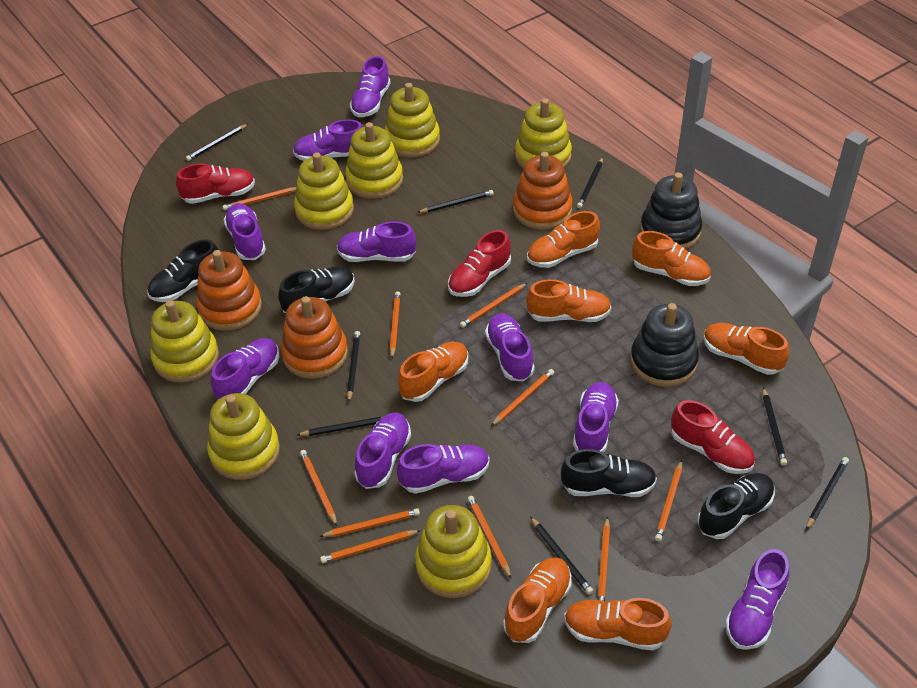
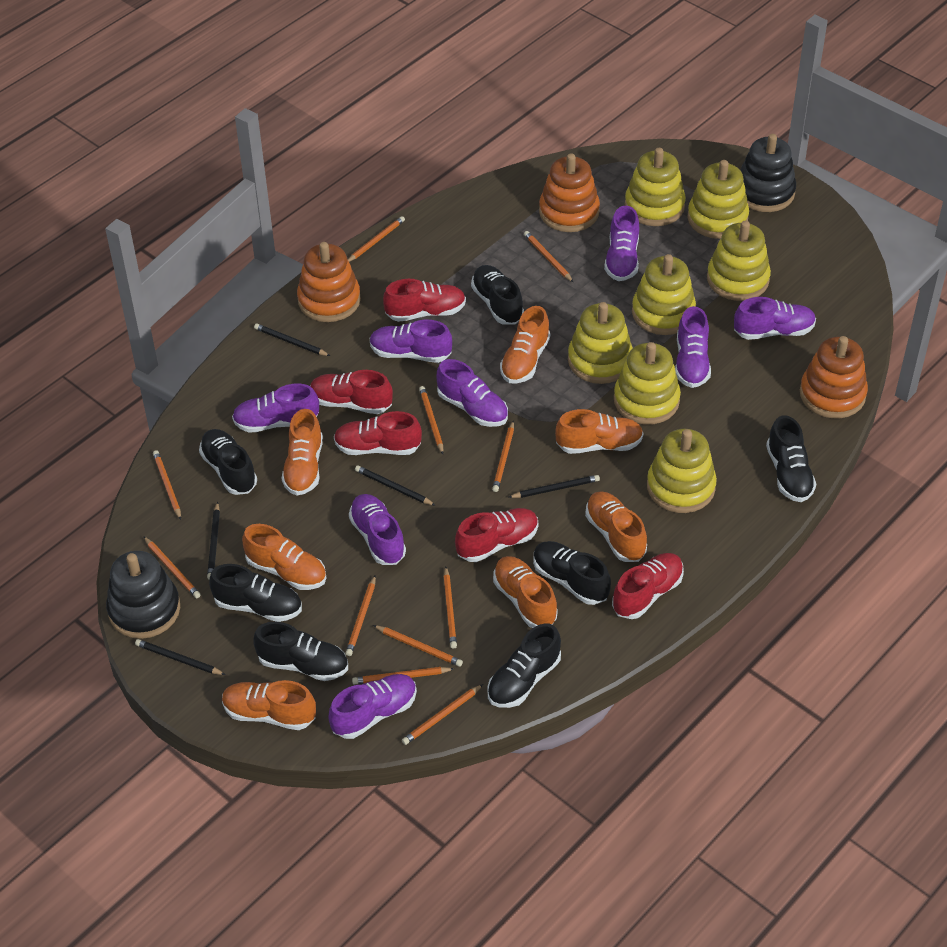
black pencil: [186,124,248,161] [297,416,384,436] [347,331,360,402] [417,190,494,213] [530,516,593,595] [577,157,603,208] [763,387,787,466] [806,457,849,530] = 8 -> [135,639,225,675] [207,502,220,580] [254,324,330,356] [355,465,436,506] [509,475,600,498] = 5
black shoe: [147,239,218,302] [278,266,355,313] [561,449,657,497] [697,473,775,539] = 4 -> [199,429,257,495] [209,564,302,622] [253,622,348,681] [471,265,524,325] [487,623,561,708] [533,541,611,605] [766,415,816,502] = 7
orange pencil: [222,187,297,210] [300,450,337,526] [319,508,420,537] [320,530,421,563] [390,291,401,358] [460,283,527,328] [467,496,511,578] [491,369,554,426] [597,516,610,601] [655,460,682,542] = 10 -> [143,536,201,598] [153,450,181,520] [346,575,376,656] [348,216,405,262] [352,667,454,685] [373,625,463,667] [402,684,483,745] [419,386,443,454] [443,566,457,649] [492,420,514,492] [524,231,574,283] = 11
purple shoe: [211,338,279,400] [224,203,266,260] [293,119,363,161] [337,221,416,262] [350,56,391,117] [354,412,411,489] [397,444,489,494] [485,314,535,382] [573,382,619,453] [725,549,789,650] = 10 -> [232,384,319,433] [328,674,417,739] [349,494,406,565] [370,319,452,363] [437,359,508,427] [604,206,639,281] [675,306,711,388] [734,297,816,340] = 8
red shoe: [176,164,255,204] [448,230,511,297] [671,400,755,474] = 3 -> [310,370,393,414] [334,411,422,455] [383,279,466,322] [455,508,538,562] [612,553,684,619] = 5

